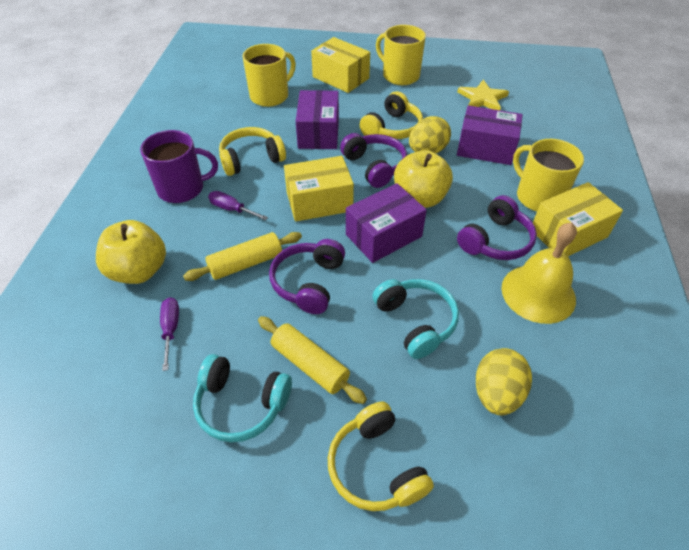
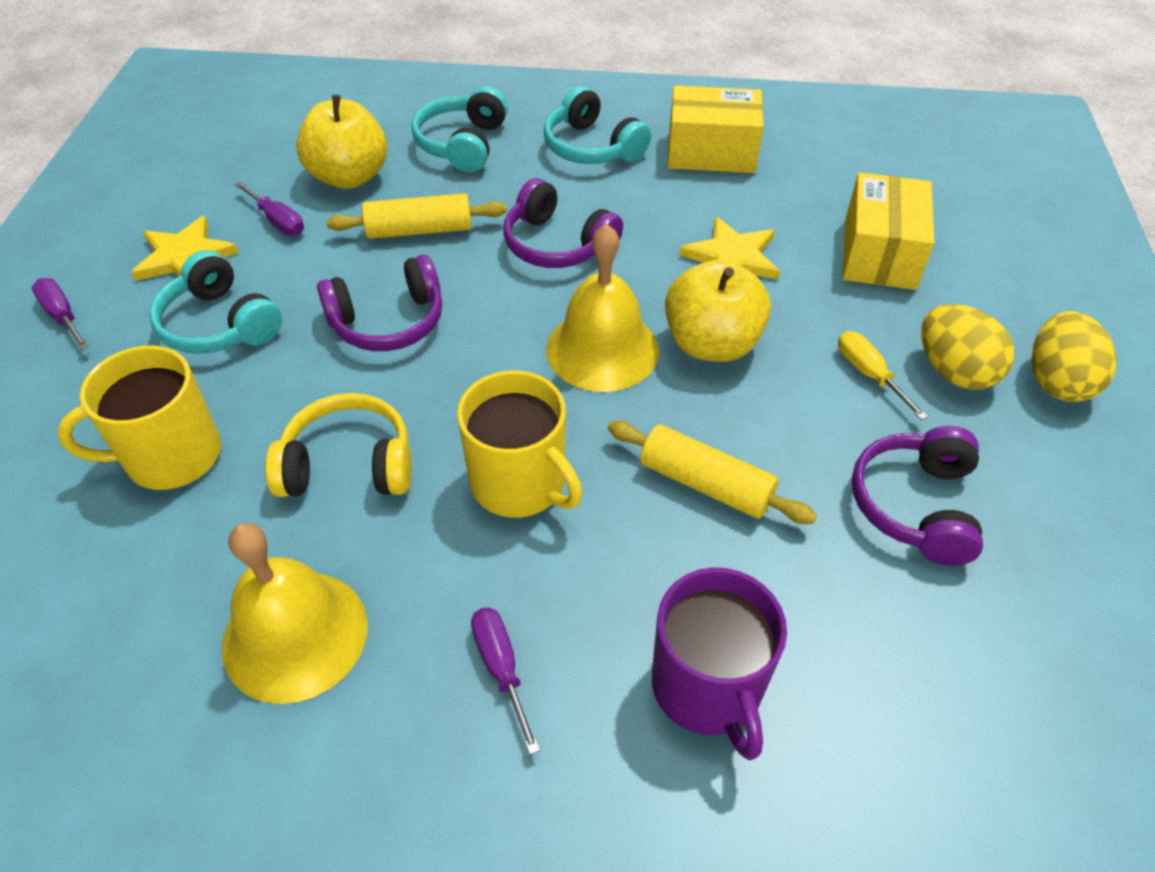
purple box: [296,90,339,149] [346,183,427,263] [457,105,523,165] = 3 -> none = 0
purple screwdriver: [160,297,179,371] [208,191,268,220] = 2 -> [32,278,89,350] [234,182,304,235] [471,608,540,755] = 3
turquoise headphones: [193,354,292,443] [372,279,459,359] = 2 -> [149,250,282,354] [411,86,508,172] [544,86,651,164] = 3
yellow bell: [502,222,577,324] = 1 -> [222,523,368,704] [546,224,659,392] = 2
yellow box: [284,156,354,222] [311,37,370,93] [533,182,623,256] = 3 -> [668,85,764,173] [843,173,934,290] = 2
yellow headphones: [219,127,286,176] [328,401,434,511] [360,91,423,139] = 3 -> [265,393,412,497] = 1
yellow mug: [243,44,296,107] [376,25,426,85] [513,139,584,211] = 3 -> [58,346,221,490] [457,370,583,518] = 2
yellow screwdriver: none = 0 -> [838,331,928,420] = 1
yellow star: [457,80,509,110] = 1 -> [131,216,239,281] [679,216,780,280] = 2

